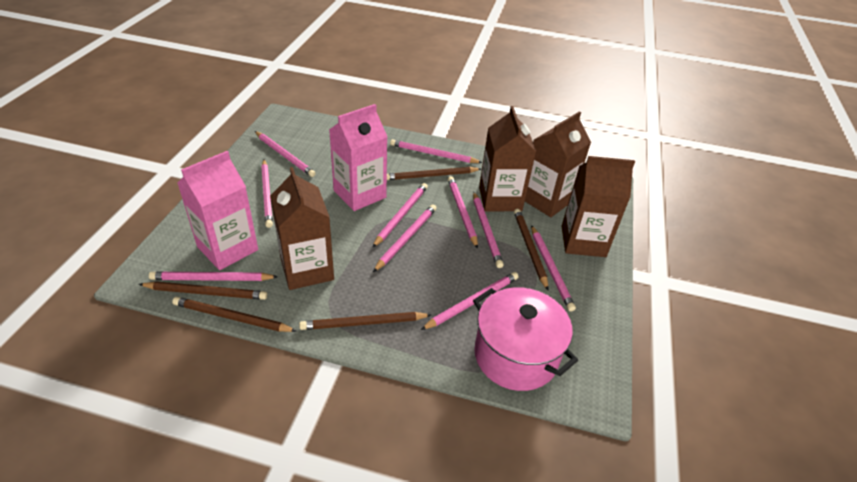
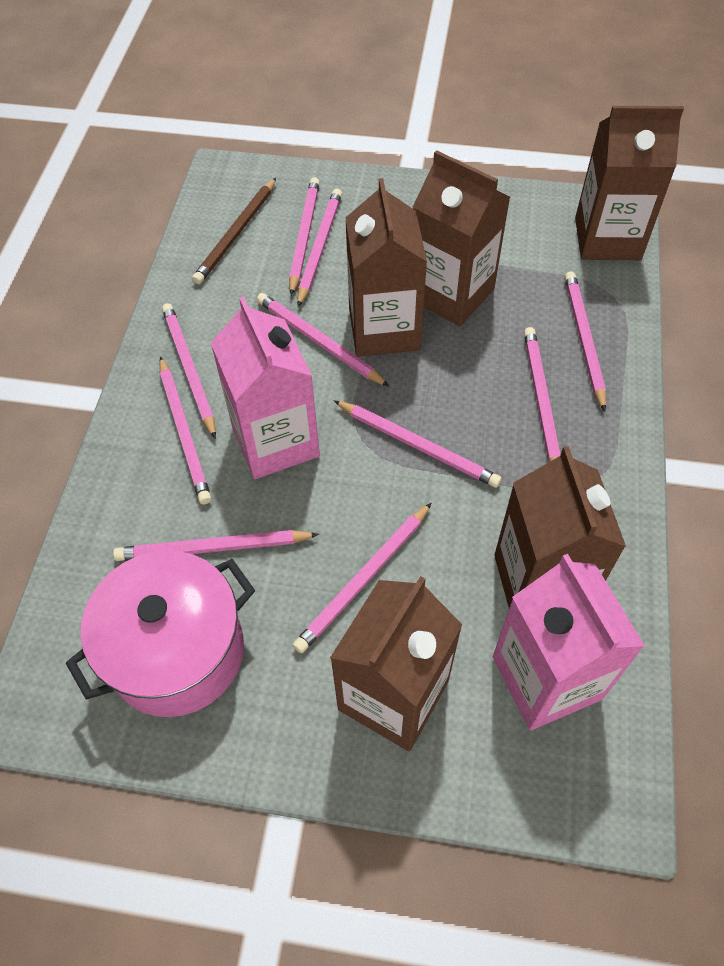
brown carton: [270,167,334,290] [479,106,536,211] [525,112,591,217] [562,156,635,257] = 4 -> [330,576,463,751] [345,178,427,357] [413,150,510,326] [494,446,626,608] [575,106,684,260] = 5
brown pencil: [139,281,267,300] [172,297,296,332] [299,312,431,330] [387,167,481,180] [514,209,548,290] = 5 -> [192,178,276,284] = 1

